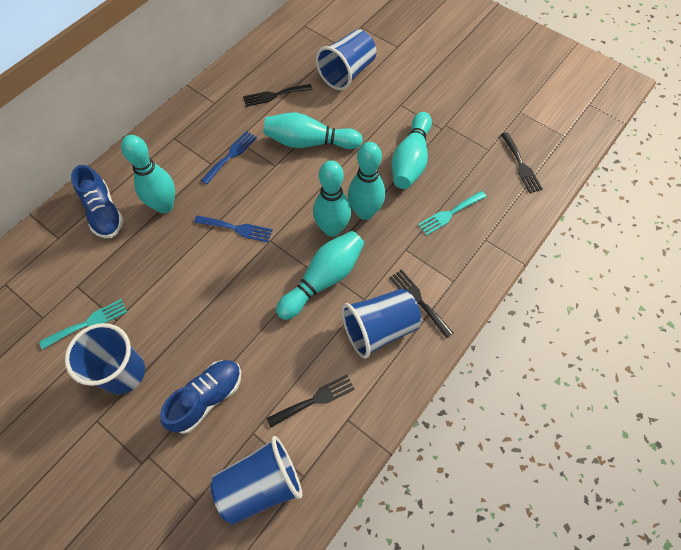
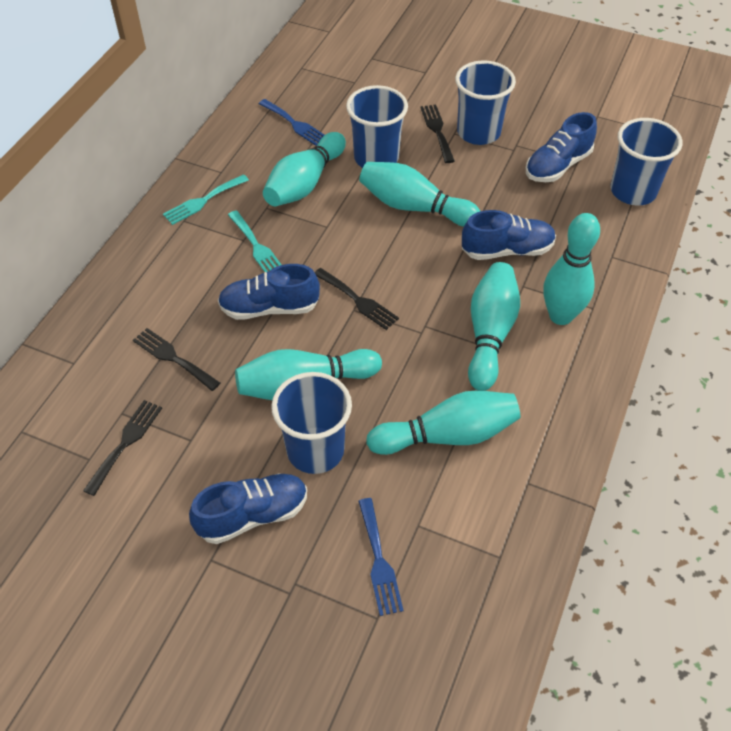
blue shoe: [71,165,124,238] [160,360,241,434] = 2 -> [189,474,307,544] [218,264,320,320] [462,210,556,260] [526,112,597,182] = 4

